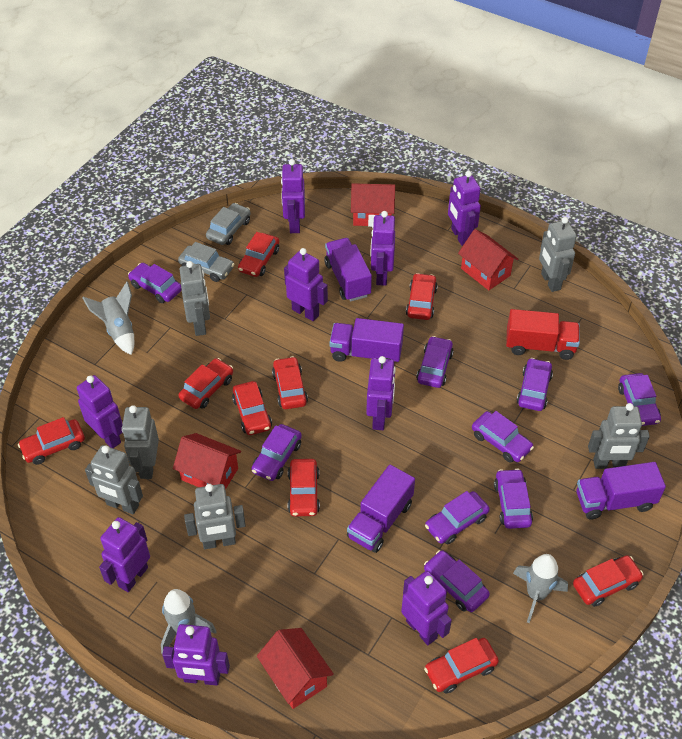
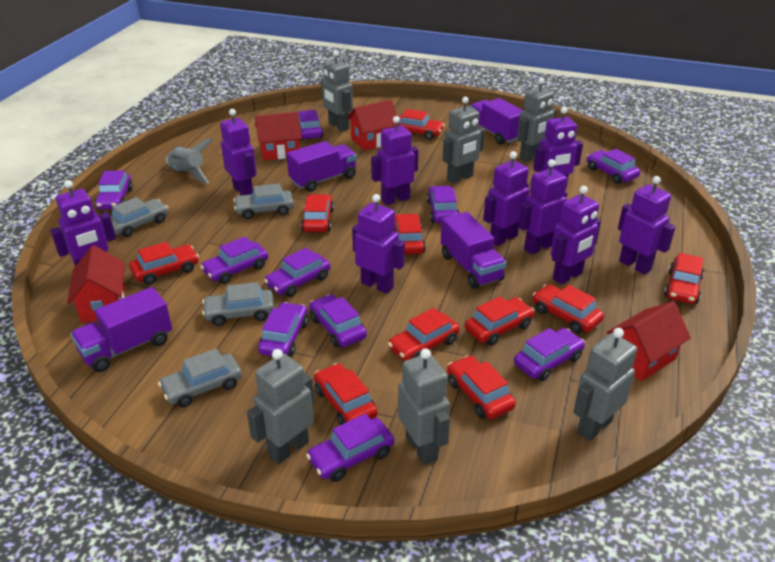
grey car: [178,242,234,282] [206,203,251,245] = 2 -> [110,197,168,237] [158,348,242,407] [202,282,274,326] [233,183,294,219] = 4
grey rocket: [82,282,134,355] [161,589,217,654] [513,554,568,623] = 3 -> [166,138,213,184] = 1
purple car: [128,263,182,303] [251,424,302,481] [416,336,454,388] [424,550,490,612] [425,491,490,544] [472,411,534,463] [494,469,533,529] [517,358,553,411] [618,373,661,426] = 9 -> [95,170,133,210] [200,237,268,284] [258,302,309,357] [264,248,330,297] [298,110,324,140] [306,414,394,482] [309,294,367,347] [427,186,459,223] [514,328,585,381] [587,149,640,184] = 10
red car: [18,417,85,465] [178,358,233,409] [232,381,272,435] [238,232,279,277] [272,356,308,409] [288,459,320,517] [406,273,438,320] [424,638,499,693] [573,555,644,607] = 9 -> [129,242,199,285] [301,194,334,232] [314,363,378,425] [388,308,460,361] [393,213,426,255] [398,109,445,140] [447,355,516,419] [465,296,534,346] [533,284,604,334] [664,253,704,304] = 10
red truck: [506,309,580,360] = 1 -> none = 0

